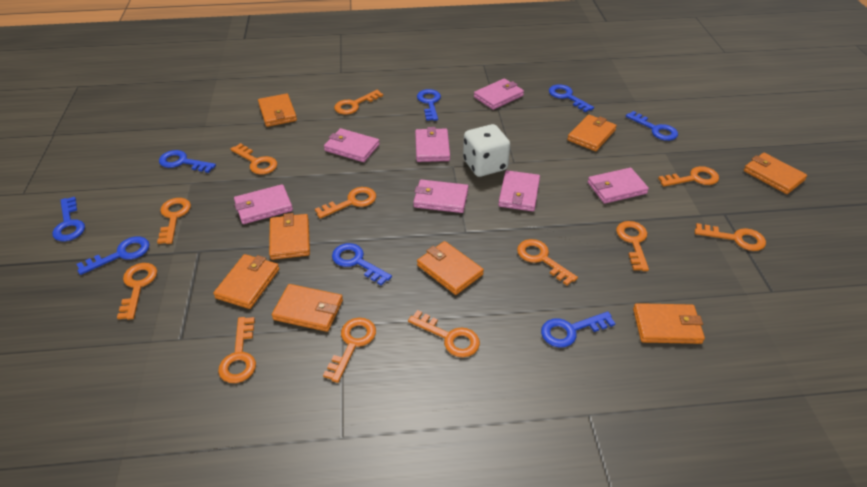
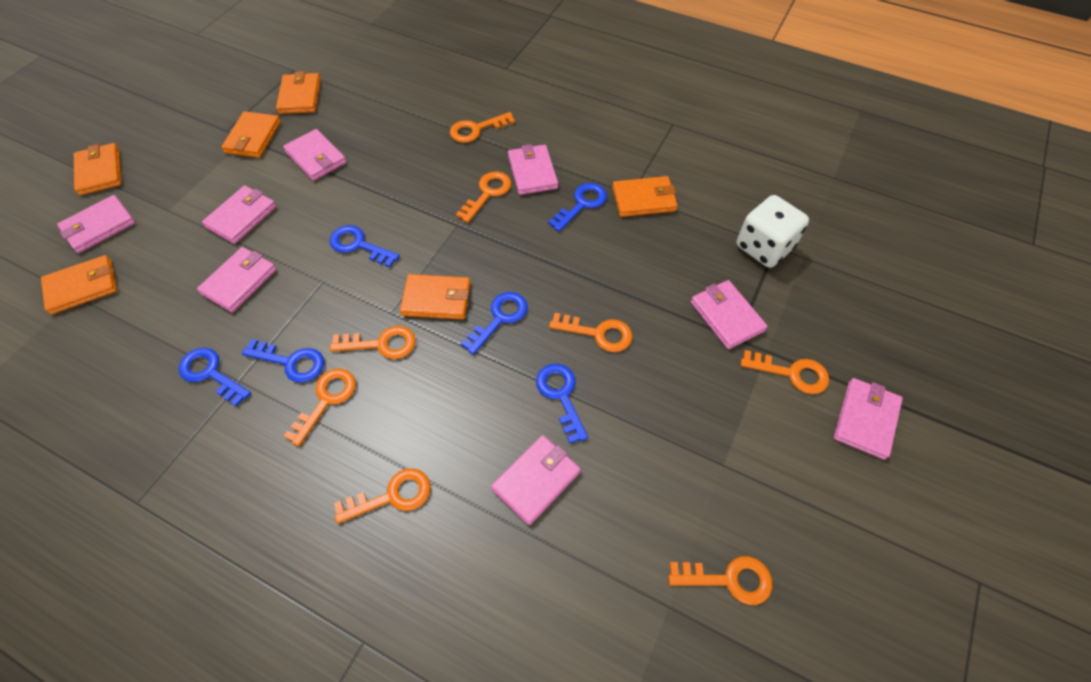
blue key: [52,197,85,241] [77,236,150,275] [159,150,216,173] [332,243,392,286] [417,89,441,121] [541,311,616,348] [549,84,594,112] [626,111,678,141] = 8 -> [179,348,251,407] [242,339,324,383] [330,225,400,267] [461,292,528,355] [536,364,588,444] [548,183,607,232] = 6
orange key: [117,263,157,320] [157,198,191,244] [218,317,256,383] [231,143,277,175] [315,187,376,219] [323,318,376,383] [334,90,383,115] [408,310,480,357] [517,239,578,285] [616,221,649,271] [658,166,719,187] [695,223,766,251] = 12 -> [284,369,356,446] [330,326,416,359] [334,468,431,524] [450,112,515,143] [456,172,512,223] [549,313,632,352] [668,556,772,605] [741,350,829,394] = 8
orange wallet: [213,254,279,309] [258,93,297,127] [269,213,310,260] [272,284,343,332] [417,241,484,295] [567,115,617,151] [633,303,705,344] [744,153,807,194] = 8 -> [41,255,117,314] [74,143,122,195] [221,111,281,158] [276,71,321,114] [400,274,471,320] [612,176,678,217] = 6
pink wallet: [234,184,293,224] [324,128,380,162] [413,180,468,213] [415,127,450,162] [474,78,524,110] [498,170,540,211] [588,168,649,204] = 7 -> [57,195,135,253] [197,247,277,312] [202,186,276,244] [283,129,347,181] [491,435,581,525] [508,144,558,195] [691,280,768,349] [834,378,903,460] = 8

